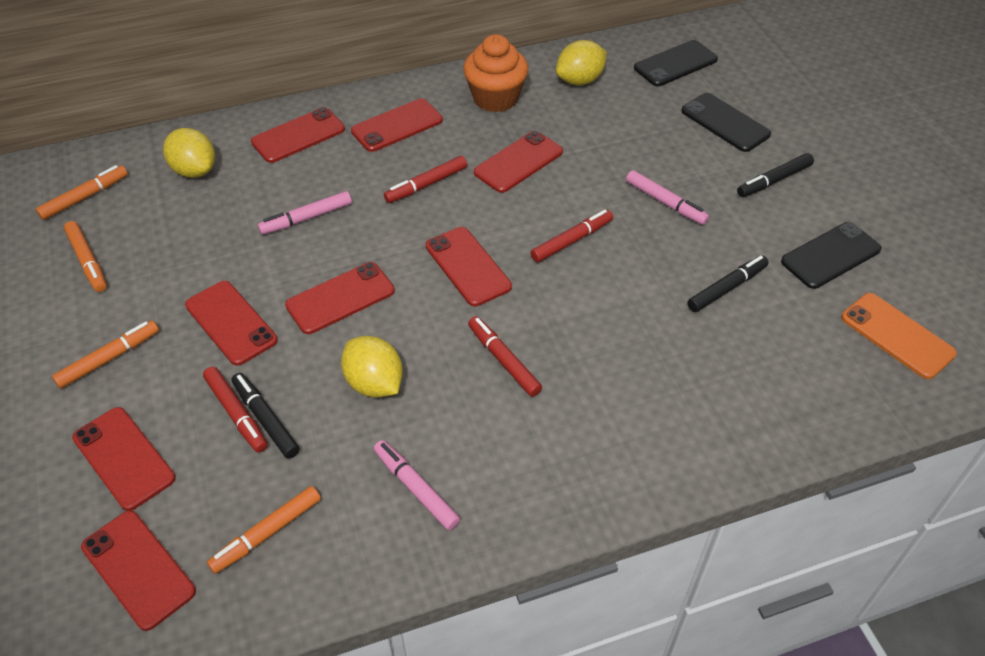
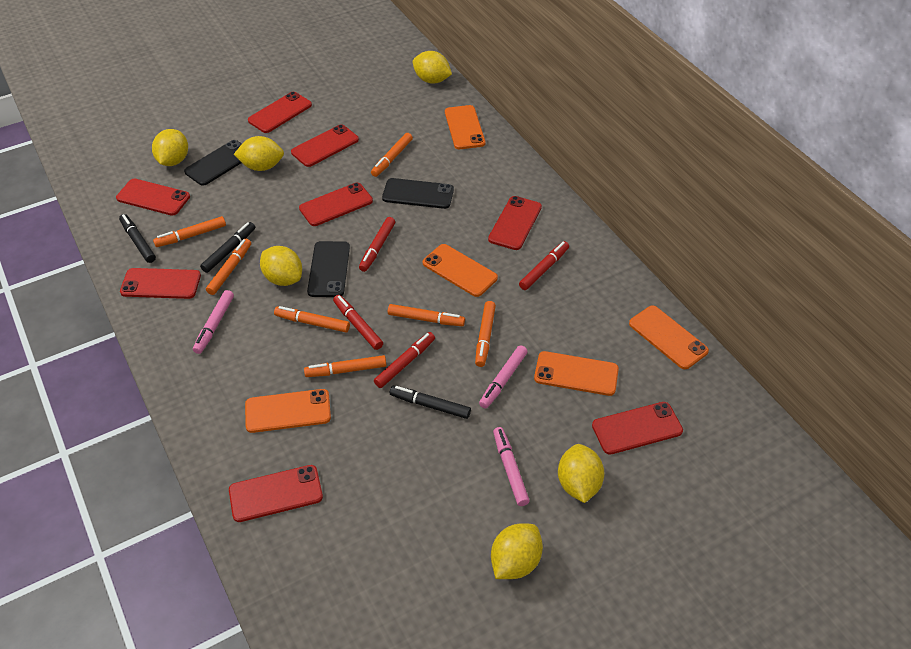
orange cupcake: [463,34,528,112] = 1 -> none = 0
orange marker: [36,165,128,220] [52,320,159,389] [64,221,107,292] [207,486,321,574] = 4 -> [153,216,226,247] [206,239,251,295] [274,306,350,332] [304,355,386,377] [371,133,413,177] [388,304,465,326] [475,301,496,367] = 7
orange phone: [841,293,957,379] = 1 -> [245,389,331,433] [423,244,498,297] [445,105,485,149] [534,351,619,396] [629,306,709,369] = 5
yellow lemon: [163,128,215,178] [341,336,403,398] [556,40,607,85] = 3 -> [152,129,188,166] [234,136,284,171] [260,246,302,286] [413,51,452,84] [491,523,543,579] [558,444,604,503] = 6

